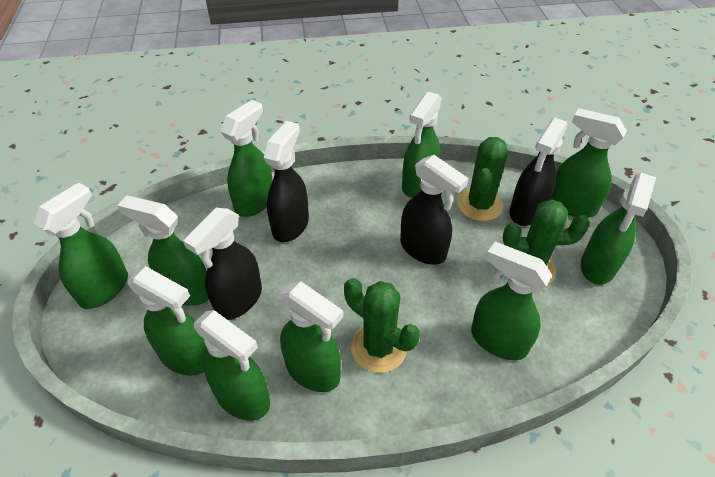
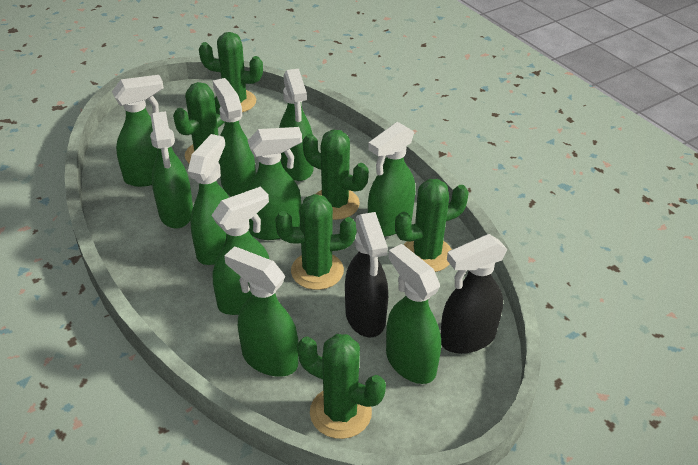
black spray bottle: [183,208,262,320] [264,121,309,242] [400,155,469,265] [509,117,568,226] = 4 -> [345,212,388,337] [441,234,508,354] = 2
green cactus: [344,278,420,373] [457,137,508,221] [503,199,590,285] = 3 -> [173,82,225,164] [199,32,263,112] [275,194,357,290] [297,334,386,439] [303,130,369,220] [395,179,469,272] = 6

